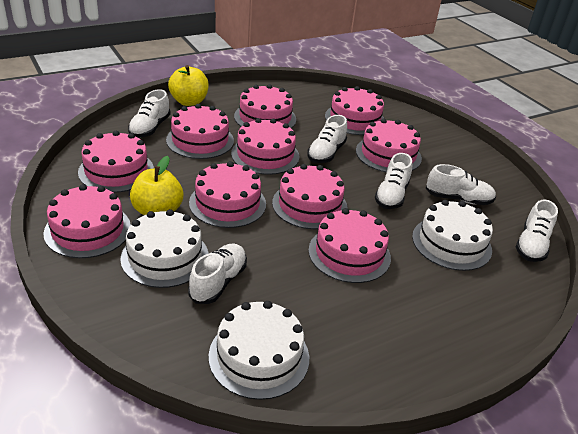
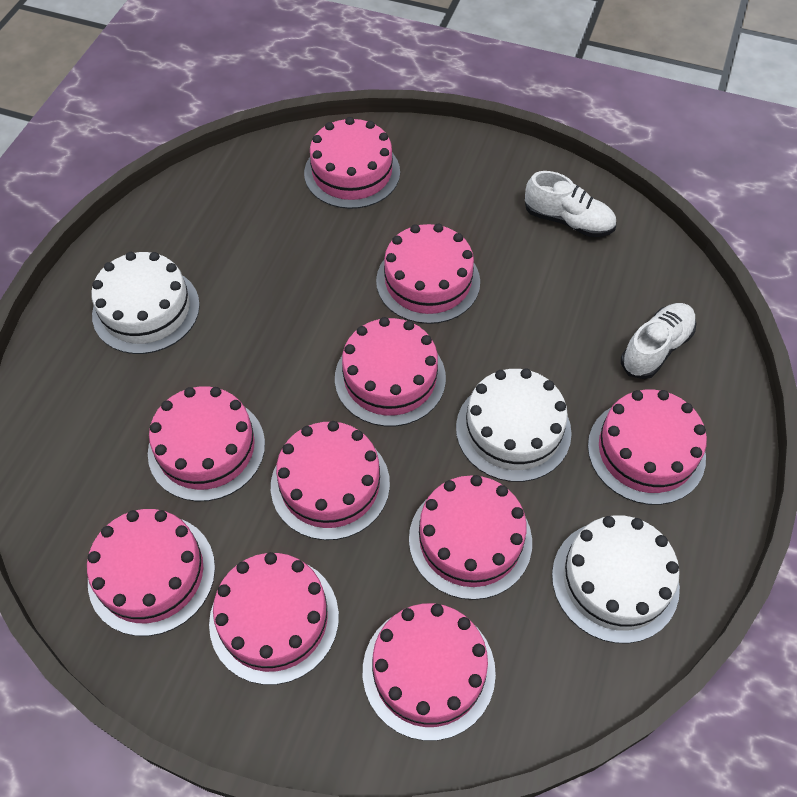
white shoe: [128,89,171,138] [188,243,247,304] [307,115,347,163] [375,153,412,209] [426,164,496,205] [516,200,558,262] = 6 -> [525,171,616,237] [621,303,696,379] = 2
yellow apple: [130,156,183,215] [168,65,209,106] = 2 -> none = 0

